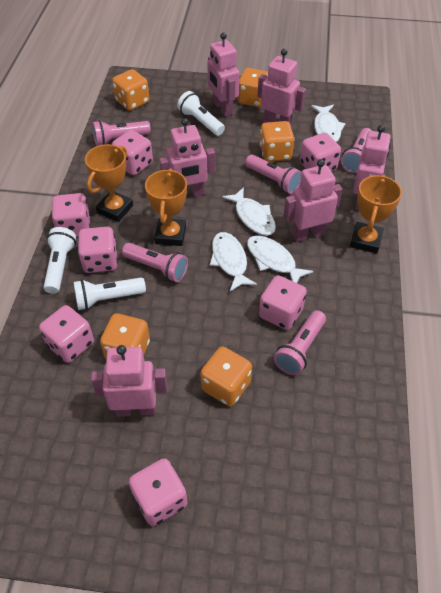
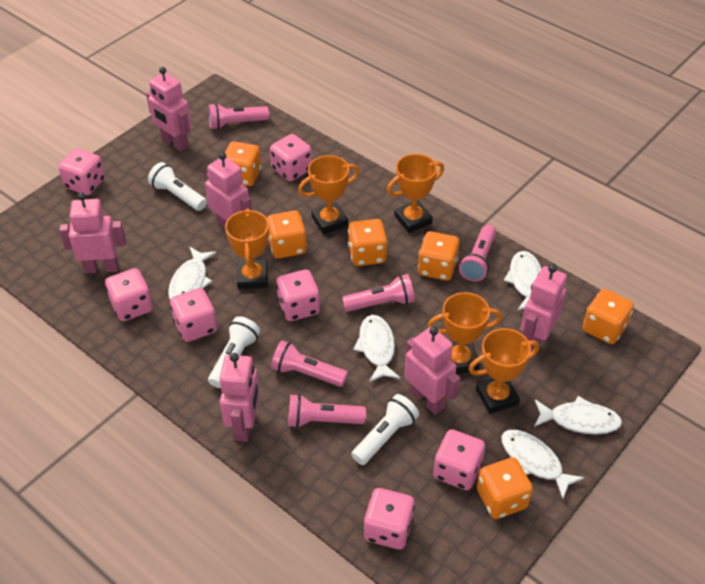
orange dice: [100,313,150,359] [112,69,149,111] [200,346,252,406] [238,68,268,107] [260,121,295,162] = 5 -> [225,141,261,186] [267,210,307,259] [348,219,388,266] [418,231,459,281] [477,457,533,519] [583,289,634,344] = 6
orange trophy: [85,144,133,222] [145,169,187,246] [350,175,402,254] = 3 -> [225,208,269,289] [298,155,359,234] [387,154,444,233] [427,292,502,374] [468,328,540,414] = 5
white fish: [210,232,257,292] [222,187,276,236] [247,236,313,283] [311,105,345,142] = 4 -> [168,247,216,300] [353,315,400,382] [501,430,584,498] [504,251,541,311] [534,396,622,434] = 5

